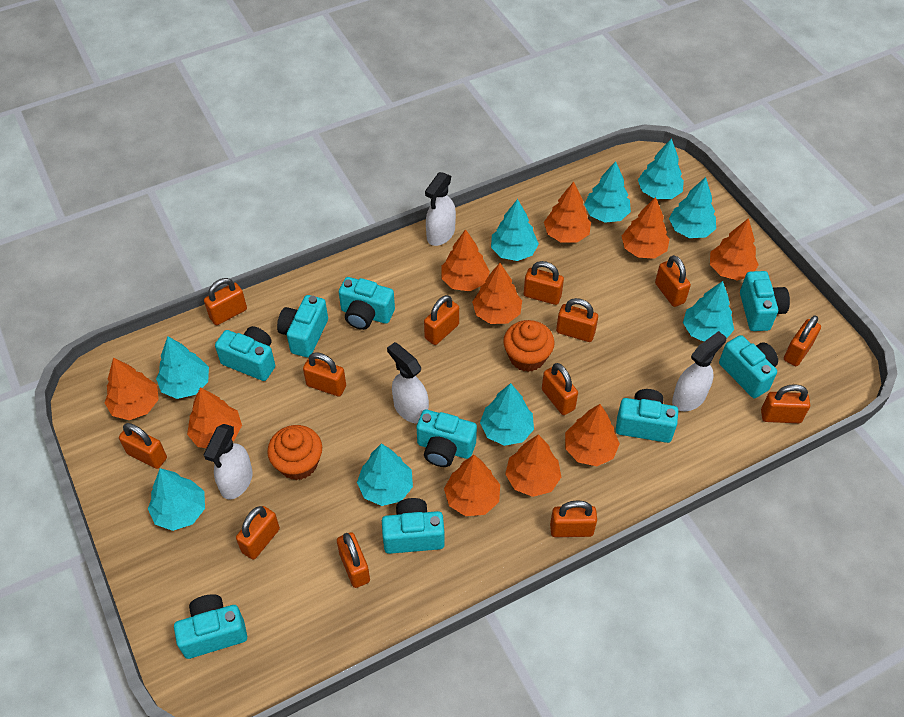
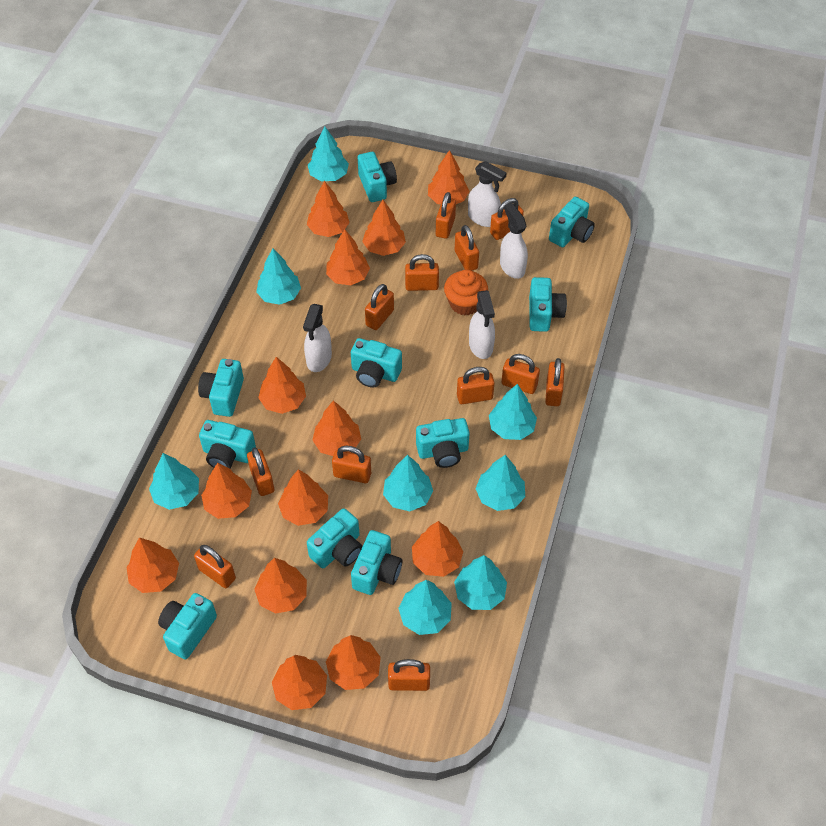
orange cupcake: [267,425,322,480] [503,320,555,372] = 2 -> [444,270,488,315] = 1
orange padlock: [119,423,167,469] [204,278,247,325] [236,506,280,560] [303,352,346,397] [337,532,370,588] [424,295,459,345] [524,261,564,305] [542,363,578,415] [550,500,597,537] [556,298,598,342] [655,255,691,307] [761,384,810,423] [784,315,821,366] = 13 -> [194,545,236,588] [247,447,274,496] [332,446,371,483] [365,284,394,330] [388,659,430,691] [405,254,439,291] [436,192,456,239] [455,225,479,271] [457,367,495,404] [490,198,524,240] [501,354,540,394] [545,358,565,406] = 12
orange tree: [105,358,159,420] [187,387,242,448] [441,229,490,291] [444,455,500,516] [472,263,522,324] [505,434,561,497] [544,182,591,243] [565,404,620,466] [622,197,670,259] [710,218,759,281] = 10 -> [126,537,179,593] [201,463,252,519] [254,558,307,614] [258,357,306,414] [272,655,327,710] [278,469,328,526] [307,181,350,237] [312,400,361,456] [326,229,370,285] [326,635,381,690] [362,200,406,256] [412,521,463,577] [428,150,469,204] = 13
turquoise camera: [174,594,247,659] [215,326,275,381] [277,295,328,358] [339,277,395,330] [382,498,445,554] [417,410,477,467] [616,389,678,443] [719,335,778,398] [740,271,790,331] = 9 -> [158,593,217,660] [198,359,244,417] [199,420,256,469] [307,508,363,568] [351,338,402,388] [351,530,402,595] [358,152,397,202] [416,418,470,468] [529,277,567,332] [549,197,595,247] = 10
turquoise tree: [148,468,205,531] [156,336,209,399] [357,443,413,506] [480,383,534,446] [491,199,539,261] [584,161,631,223] [638,139,684,199] [669,177,716,238] [683,281,734,342] = 9 -> [149,453,199,510] [256,248,301,305] [308,126,349,181] [383,455,433,511] [398,580,452,635] [454,555,507,610] [476,455,525,511] [489,384,537,440] = 8

